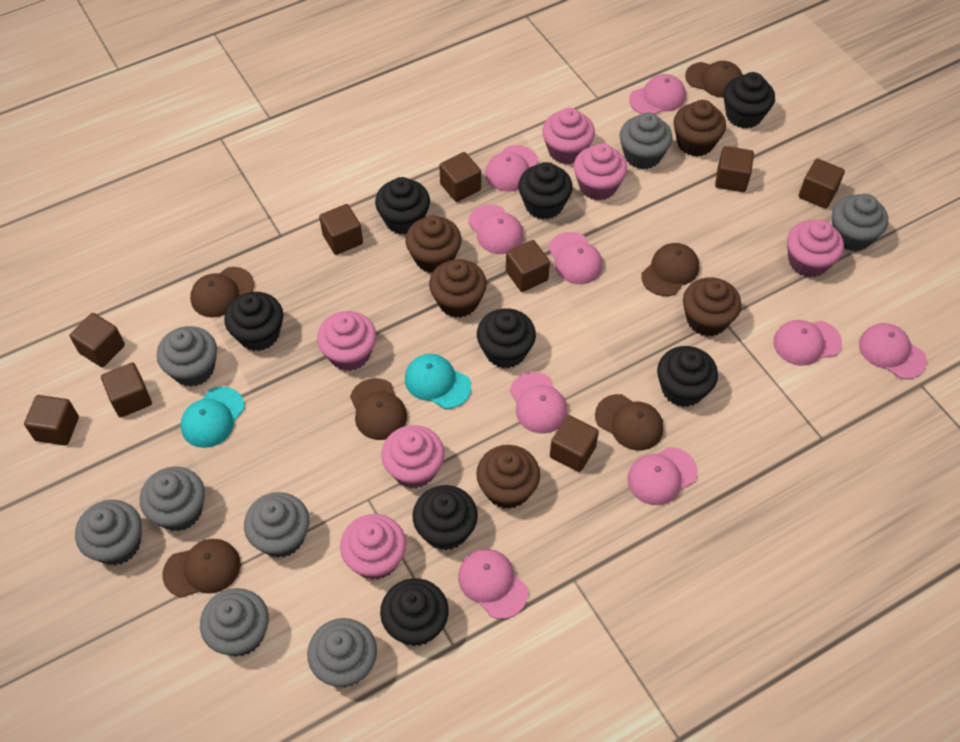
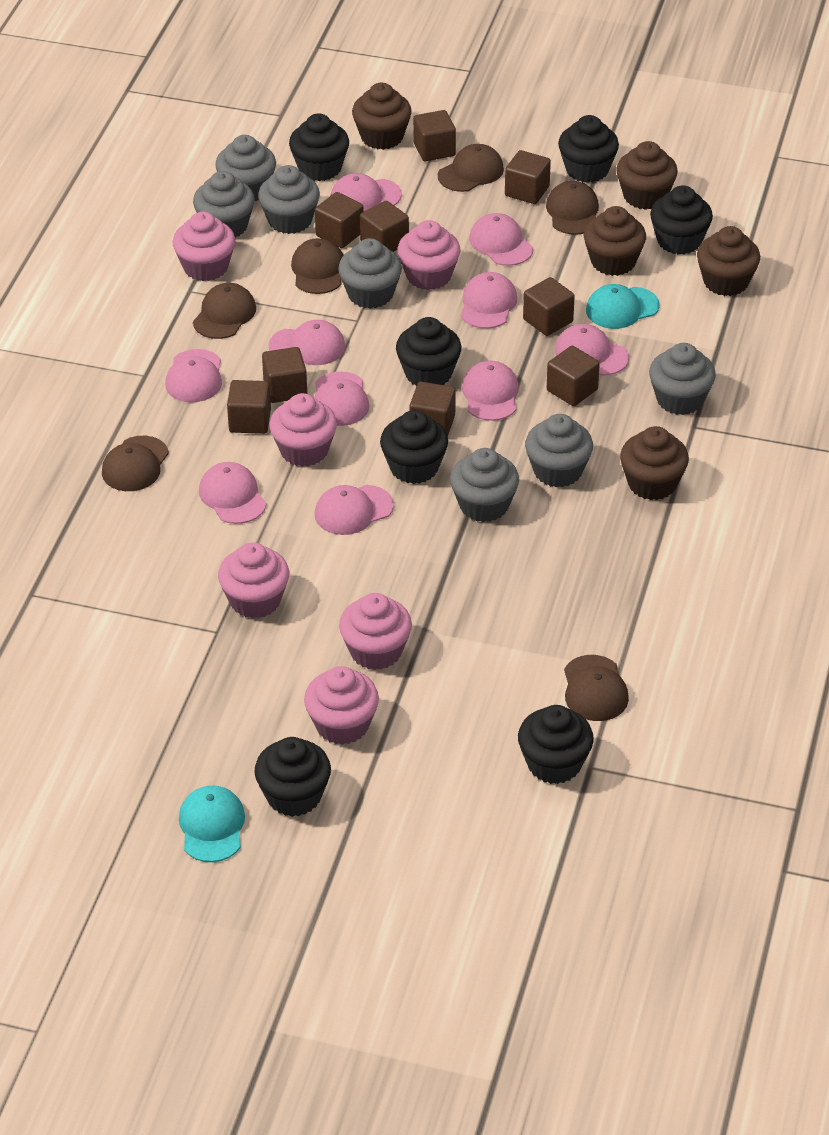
black cupcake: [224,292,283,351] [375,177,430,235] [380,578,449,646] [413,485,478,550] [477,308,536,368] [518,162,573,219] [657,346,718,407] [723,72,775,129] = 8 -> [254,737,331,817] [289,113,349,181] [380,410,448,484] [396,317,462,387] [518,705,594,784] [558,115,619,183] [650,185,713,255] = 7
grey cupcake: [75,500,142,565] [140,467,205,531] [157,326,217,387] [200,588,269,657] [244,492,309,558] [307,618,377,687] [620,112,673,169] [832,194,888,251] = 8 -> [193,171,255,238] [215,135,276,201] [258,165,320,234] [338,238,402,309] [450,448,519,522] [525,414,593,488] [649,343,716,415] = 7
pink cap: [458,549,528,619] [468,204,524,254] [485,145,538,192] [510,372,568,434] [548,232,603,284] [627,447,698,505] [629,74,686,114] [773,320,842,366] [859,323,927,379] = 9 -> [165,349,222,402] [199,462,266,524] [269,320,345,365] [314,371,369,426] [315,485,394,535] [331,173,402,211] [461,272,517,329] [462,360,519,421] [469,213,533,266] [555,324,629,376] = 10

